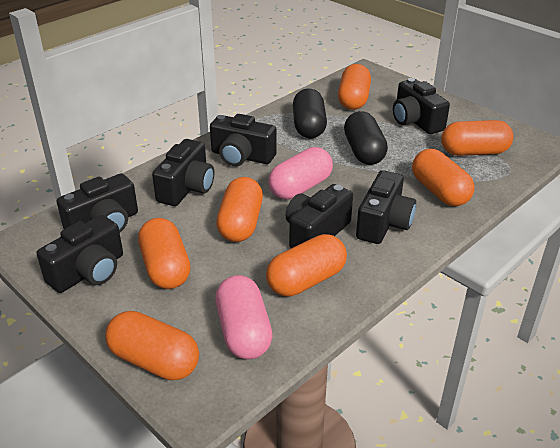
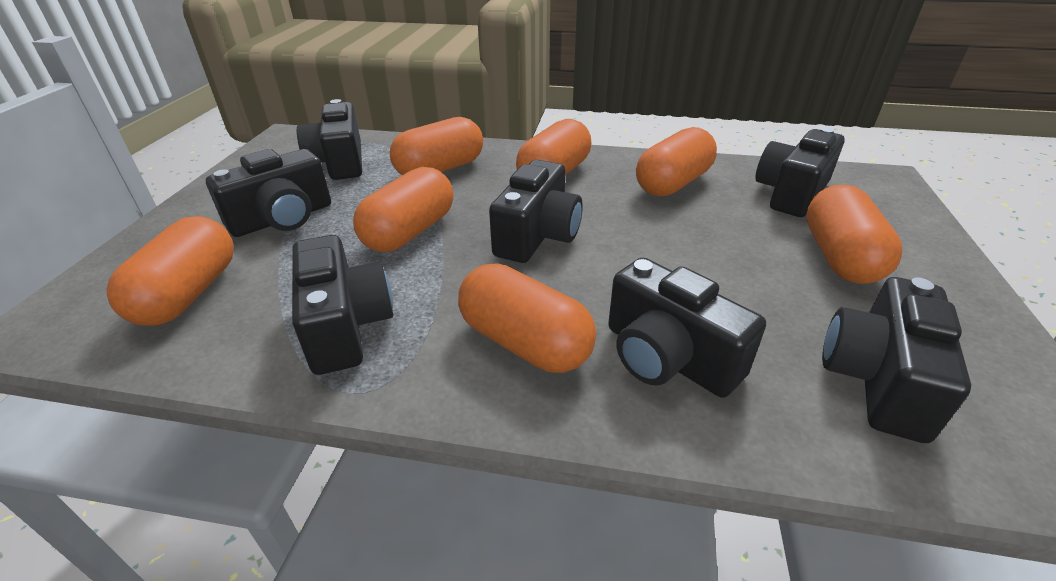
black capsule: [293,88,327,138] [344,111,388,165] = 2 -> none = 0
pink capsule: [215,275,273,359] [268,147,333,199] = 2 -> none = 0

